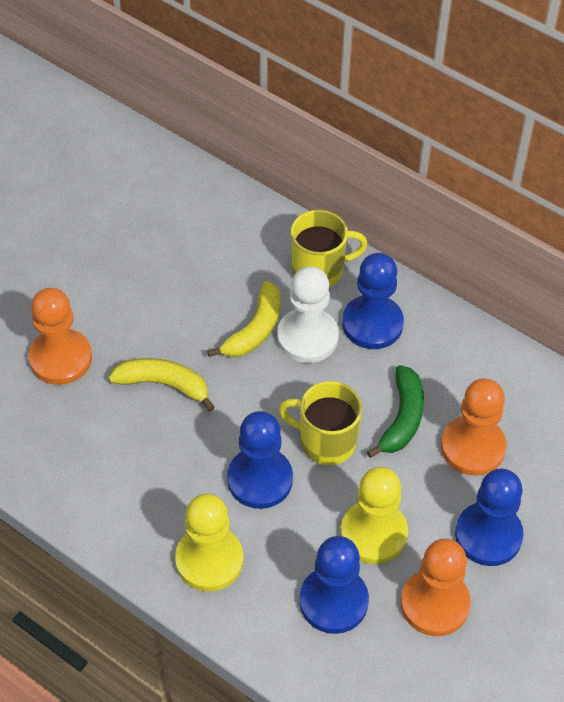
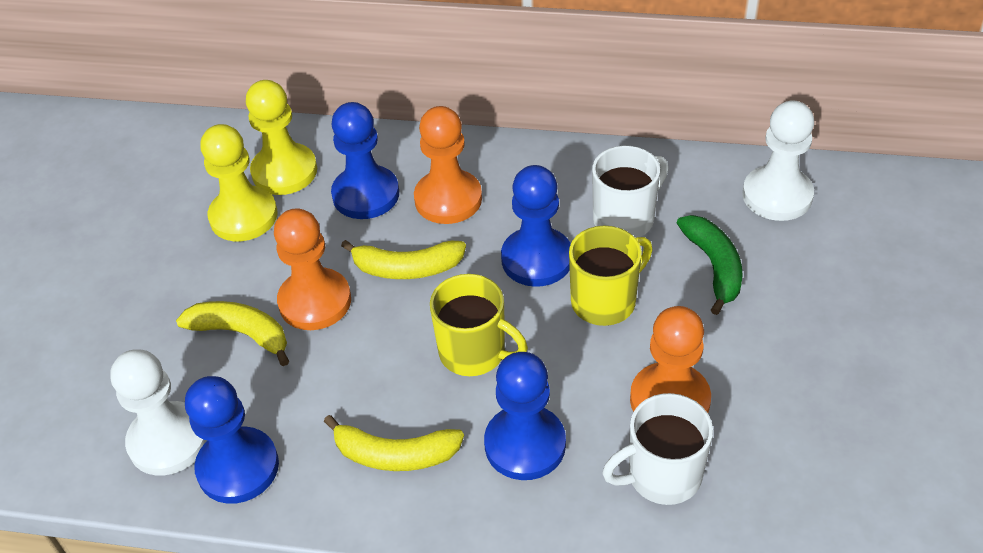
white mug: none = 0 -> [592,146,668,238] [602,393,713,505] = 2
white pawn: [277,266,339,363] = 1 -> [110,349,208,475] [742,100,814,221] = 2
yellow banana: [109,358,215,411] [207,281,281,357] = 2 -> [176,301,289,366] [324,415,464,471] [341,240,466,279] = 3

